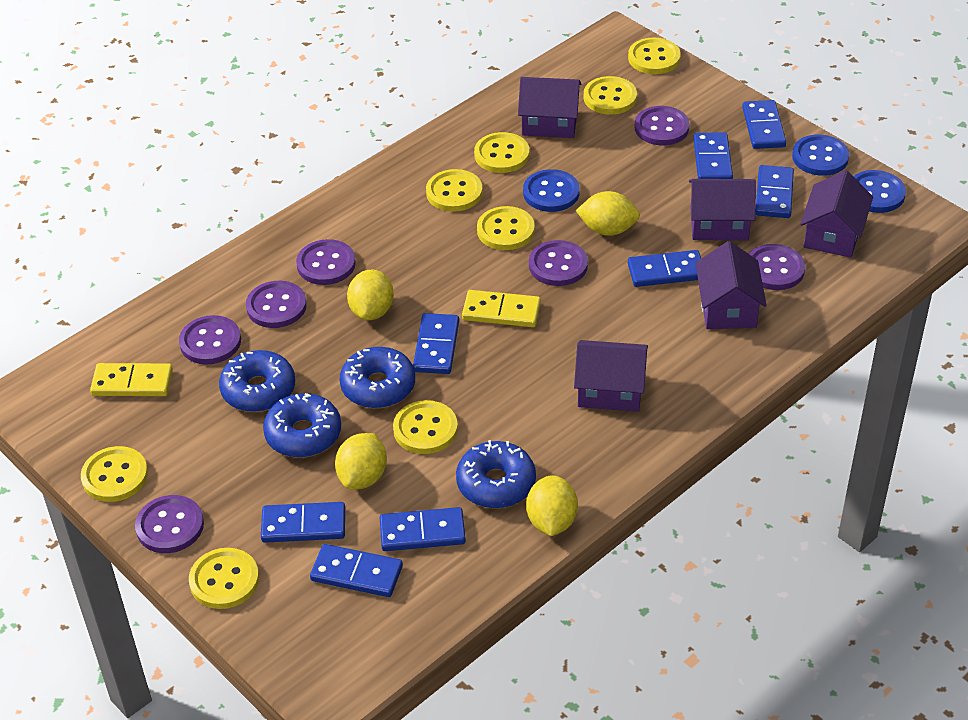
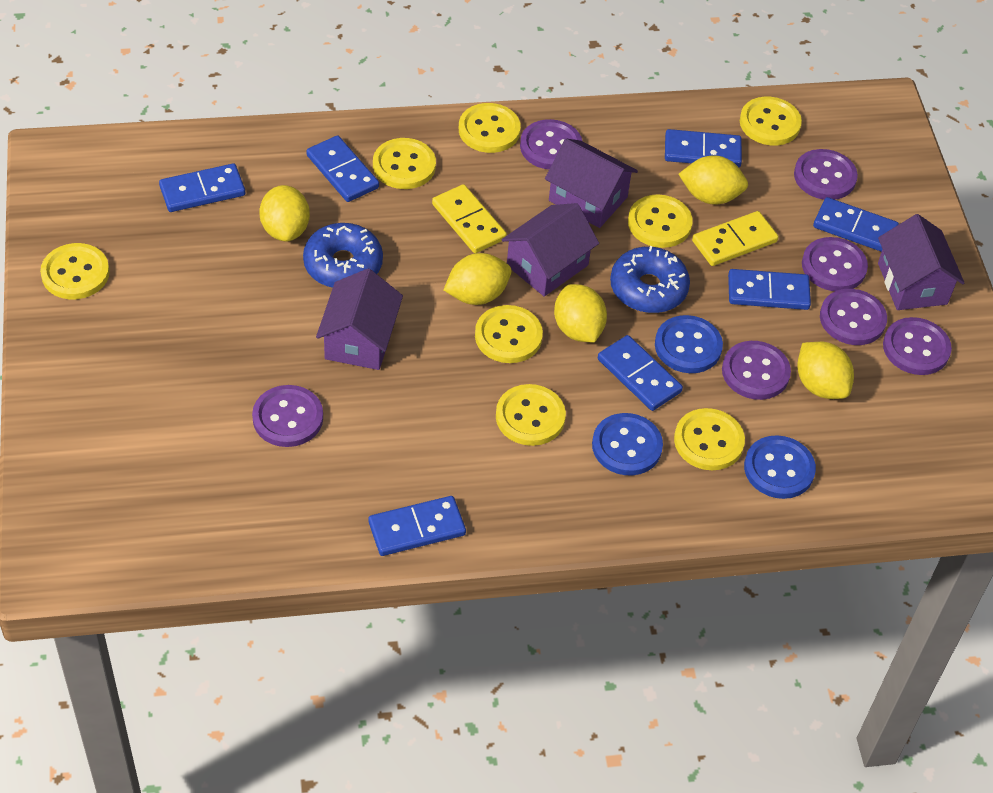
blue domino: [261,502,345,543] [310,544,403,597] [380,507,466,551] [413,313,459,374] [628,250,701,287] [693,132,733,179] [742,100,786,149] [755,165,794,218] = 8 -> [159,163,245,212] [306,135,379,202] [369,496,466,556] [598,335,683,411] [665,129,742,167] [728,269,811,310] [813,197,899,252] = 7
blue donut: [219,350,295,412] [263,393,341,458] [340,347,415,408] [456,440,536,508] = 4 -> [303,223,383,288] [610,246,690,313] = 2
purple house: [518,77,581,138] [574,340,648,412] [689,179,756,240] [696,241,767,329] [800,170,873,258] = 5 -> [316,269,403,370] [501,203,599,297] [545,138,638,228] [878,214,965,310] = 4
yellow lemon: [335,433,387,490] [347,270,394,320] [526,475,578,536] [576,191,640,236] = 4 -> [259,185,310,242] [444,253,512,305] [554,284,607,342] [679,155,748,205] [797,342,854,399] = 5

